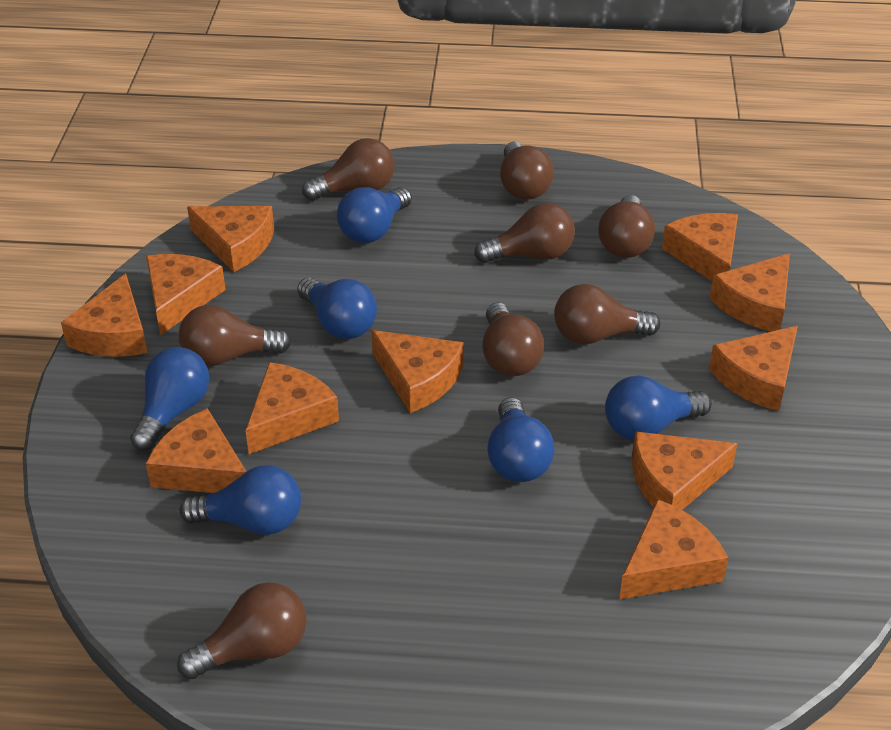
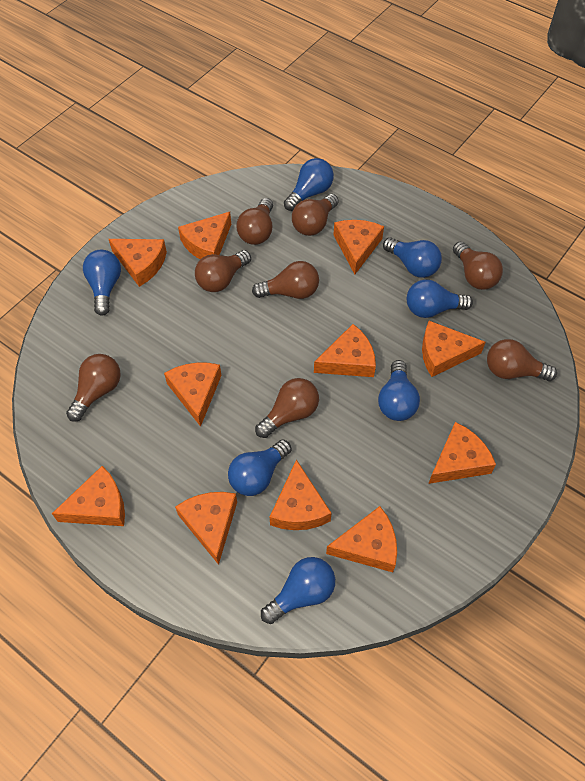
blue light bulb: [130,347,209,451] [180,465,301,535] [297,278,377,339] [337,187,412,243] [487,397,555,482] [605,375,712,440] = 6 -> [83,250,121,316] [228,440,291,496] [261,557,335,624] [284,158,334,211] [378,360,420,421] [383,237,442,278] [407,279,473,318] = 7

